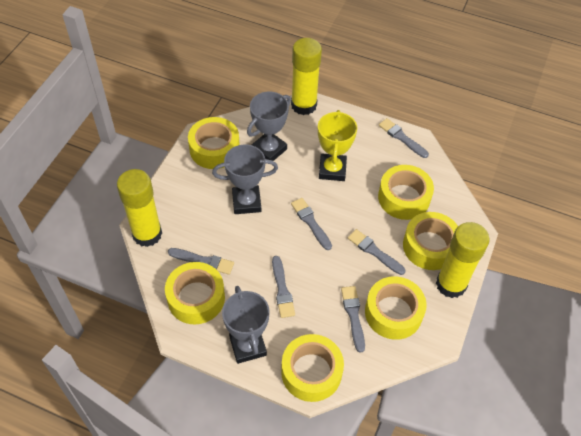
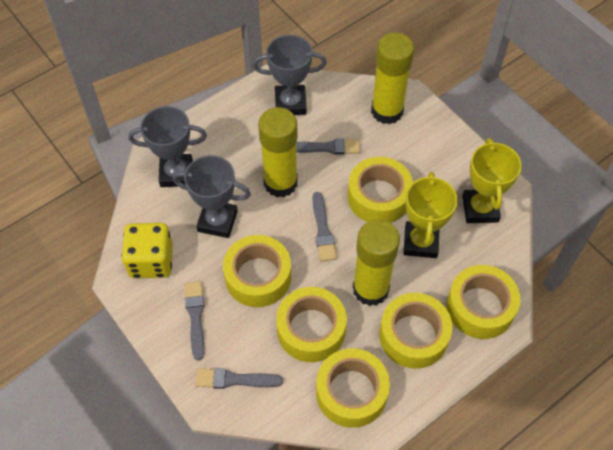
grey brush: [168,248,234,275] [272,256,295,318] [291,198,332,250] [341,286,365,352] [348,229,405,275] [379,118,429,158] = 6 -> [184,281,204,361] [195,368,283,389] [296,138,360,155] [312,192,337,262] = 4
yellow dice: none = 0 -> [122,223,173,278] = 1
yellow trophy: [318,110,357,181] = 1 -> [404,172,458,258] [462,138,522,223] = 2

